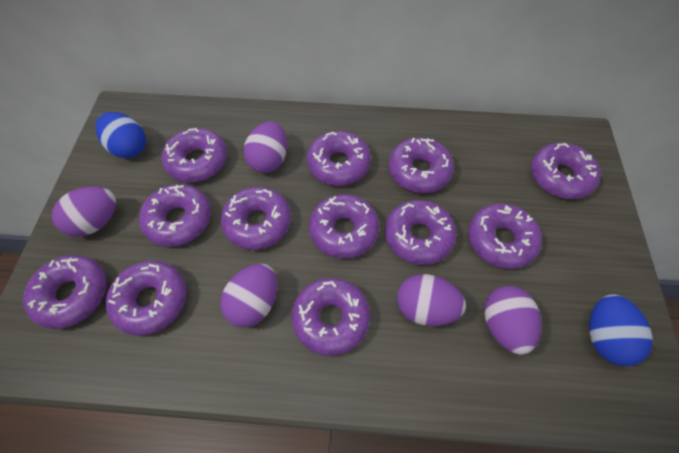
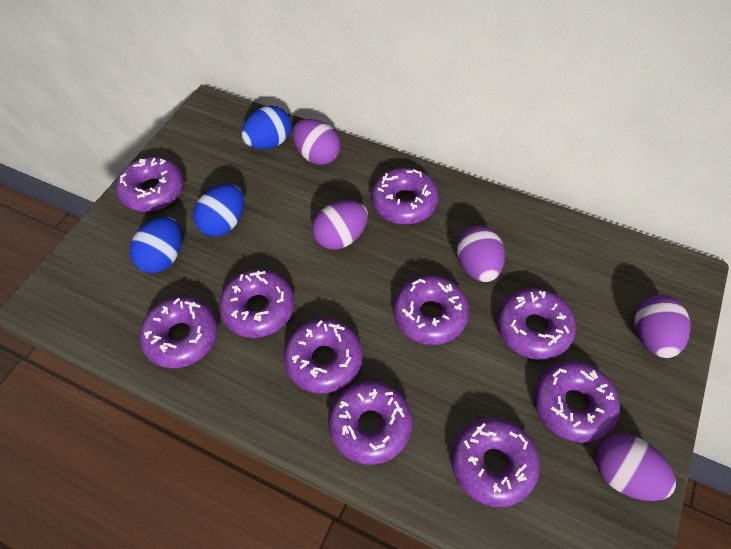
blue egg: [96,112,146,158] [589,295,653,366] = 2 -> [130,217,182,273] [193,184,244,237] [242,106,291,149] = 3
purple donut: [23,255,107,329] [106,261,187,336] [139,184,211,247] [162,128,227,182] [221,187,291,250] [291,278,370,356] [307,131,371,186] [309,194,379,258] [385,200,457,265] [389,137,454,193] [468,203,542,269] [531,143,601,199] = 12 -> [116,157,184,212] [139,297,218,368] [219,269,294,338] [284,319,362,394] [328,381,412,465] [372,168,438,224] [393,275,469,345] [451,418,540,507] [497,288,576,360] [534,361,620,443] = 10

